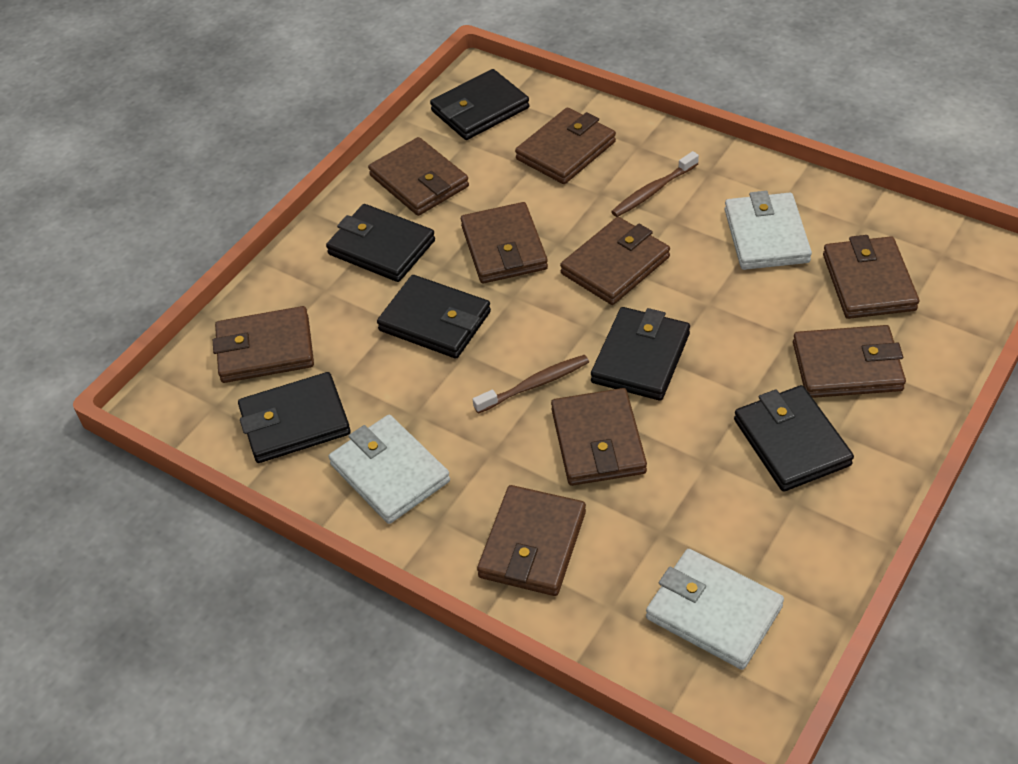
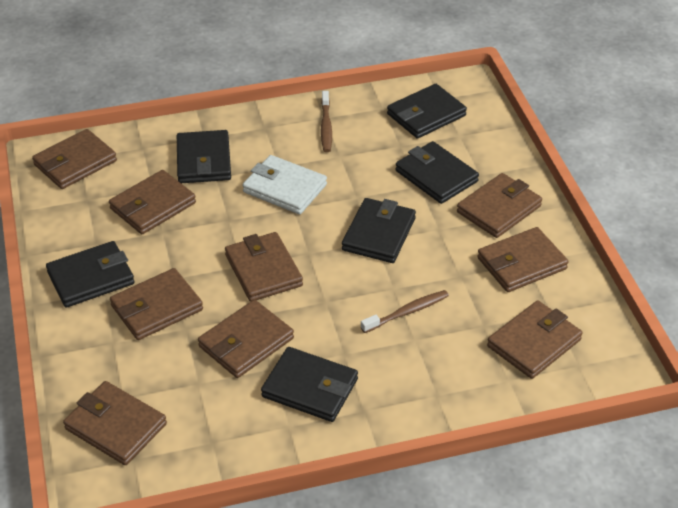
white wallet: [328,415,450,524] [646,549,784,670] [724,191,812,270] = 3 -> [243,155,327,214] = 1

